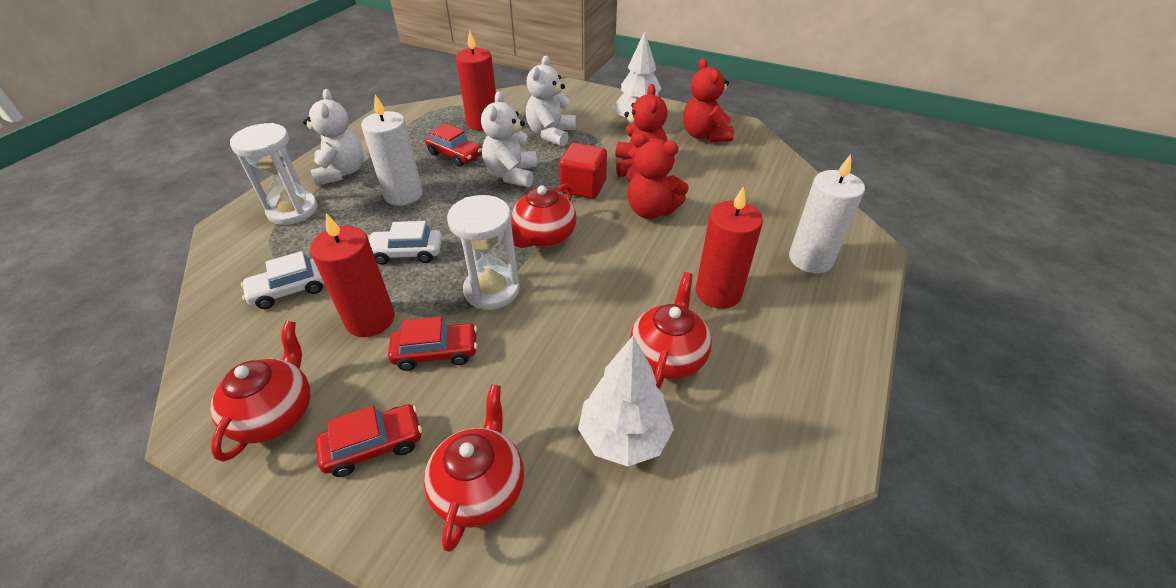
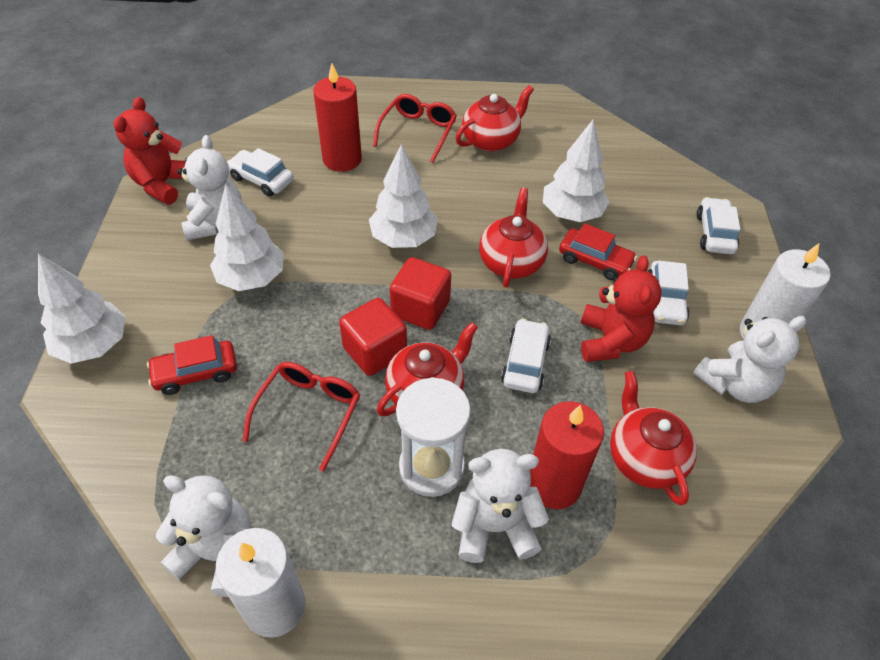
red candle: [310,213,395,337] [456,31,496,131] [696,186,763,309] = 3 -> [313,64,362,172] [530,401,604,509] = 2
red car: [316,404,422,477] [388,317,477,371] [425,123,482,167] = 3 -> [147,335,237,395] [559,223,637,280] = 2
red cube: [559,143,607,199] = 1 -> [339,298,407,376] [390,257,451,330] = 2
red glasses: none = 0 -> [243,362,360,471] [373,94,457,163] = 2
red teddy bear: [615,84,668,177] [626,133,689,219] [683,58,734,142] = 3 -> [113,97,186,204] [581,255,662,362] = 2
white car: [241,251,325,309] [368,221,442,265] = 2 -> [227,148,294,197] [501,319,551,393] [648,261,690,325] [696,197,740,254] = 4
white hourglass: [230,123,317,225] [447,195,520,310] = 2 -> [396,377,471,497] = 1
white teddy bear: [303,89,364,186] [481,91,537,187] [526,55,576,146] = 3 -> [156,475,251,597] [177,135,242,240] [451,449,549,563] [693,316,806,403] = 4
white tree: [578,336,674,466] [613,31,661,117] = 2 -> [38,253,126,364] [210,184,283,291] [369,144,438,248] [543,120,609,222] = 4

